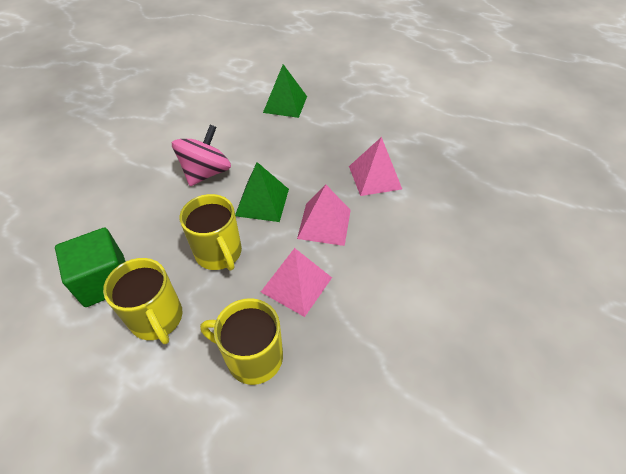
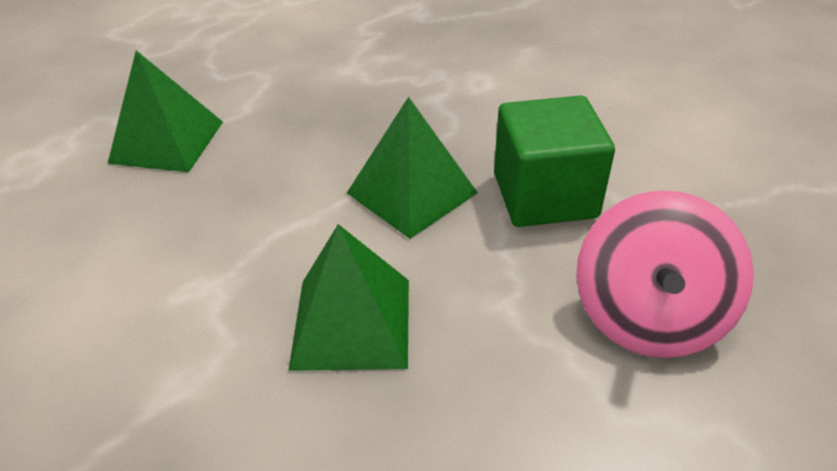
green pyramid: [235,162,289,222] [263,64,307,118] = 2 -> [107,50,223,172] [288,224,409,371] [347,97,478,239] = 3
pink pyramid: [261,248,332,317] [297,185,351,246] [349,137,402,196] = 3 -> none = 0
yellow mug: [103,258,182,344] [180,194,242,271] [200,298,283,385] = 3 -> none = 0

